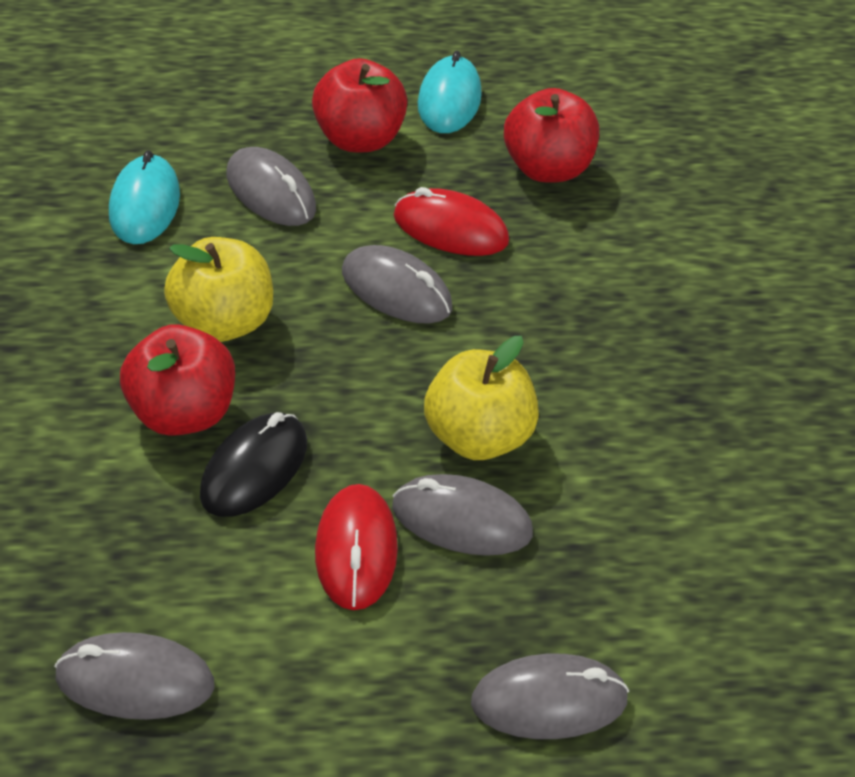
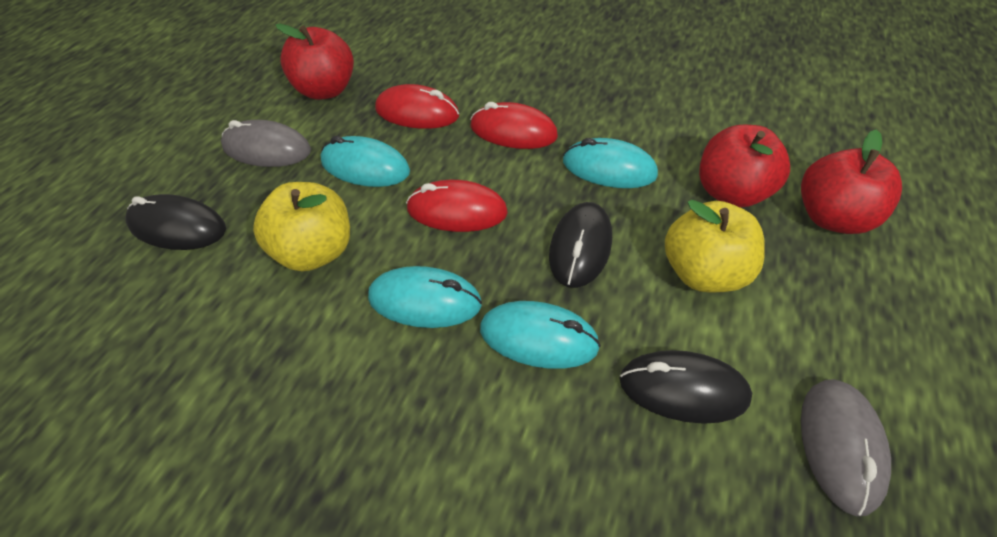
black mouse: [200,412,307,517] = 1 -> [126,194,226,250] [549,202,612,288] [620,350,752,424] = 3
grey mouse: [54,632,215,720] [226,147,316,226] [342,245,452,324] [392,474,533,556] [471,654,629,739] = 5 -> [221,120,311,167] [801,379,891,516] = 2
red mouse: [315,484,398,610] [393,187,509,256] = 2 -> [375,84,459,129] [406,180,508,232] [470,102,558,149] = 3
turquoise mouse: [109,150,180,244] [418,51,482,133] = 2 -> [321,136,410,187] [368,266,482,328] [480,301,601,369] [563,138,658,188] = 4

